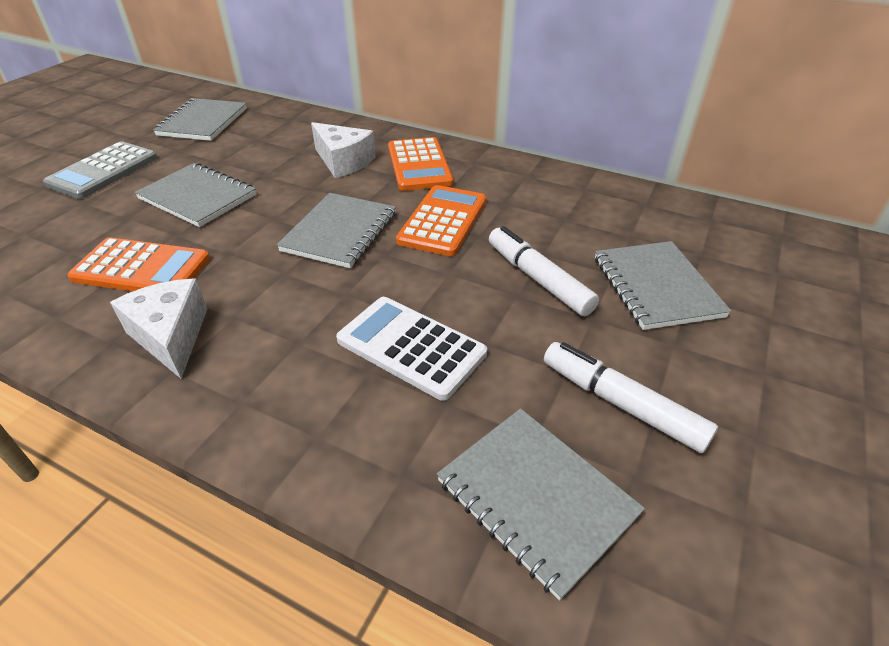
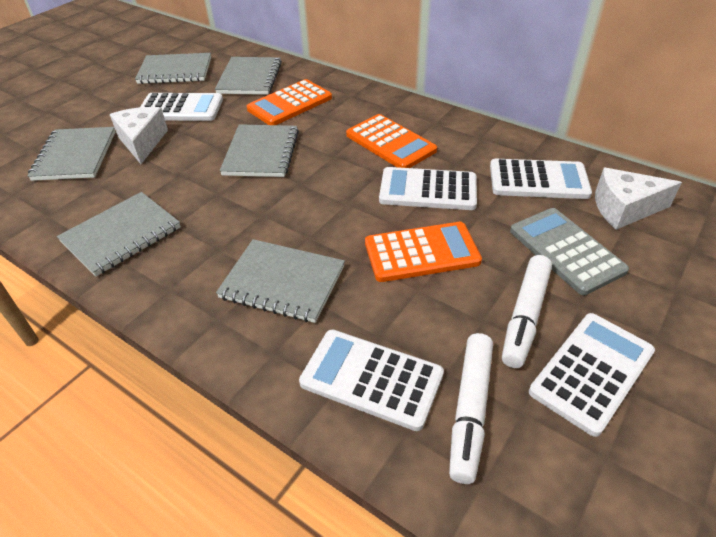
grey notebook: [135,163,256,227] [153,98,247,141] [277,193,396,268] [437,408,645,601] [595,241,731,330] = 5 -> [27,127,115,181] [57,192,181,276] [135,53,211,84] [215,57,282,95] [216,239,345,323] [220,124,299,177] = 6
white calculator: [336,297,487,401] = 1 -> [140,93,223,121] [299,330,444,431] [379,167,477,210] [490,159,592,199] [529,313,655,437] = 5

